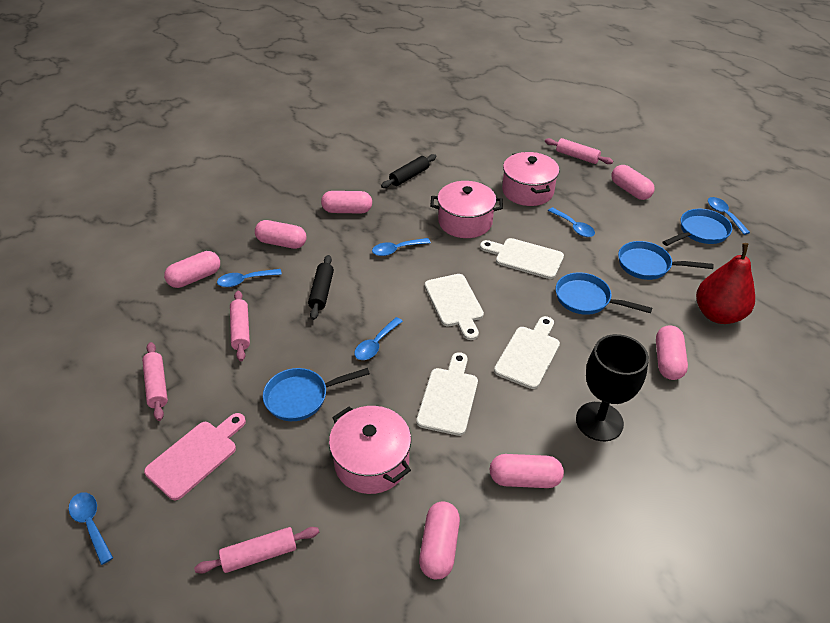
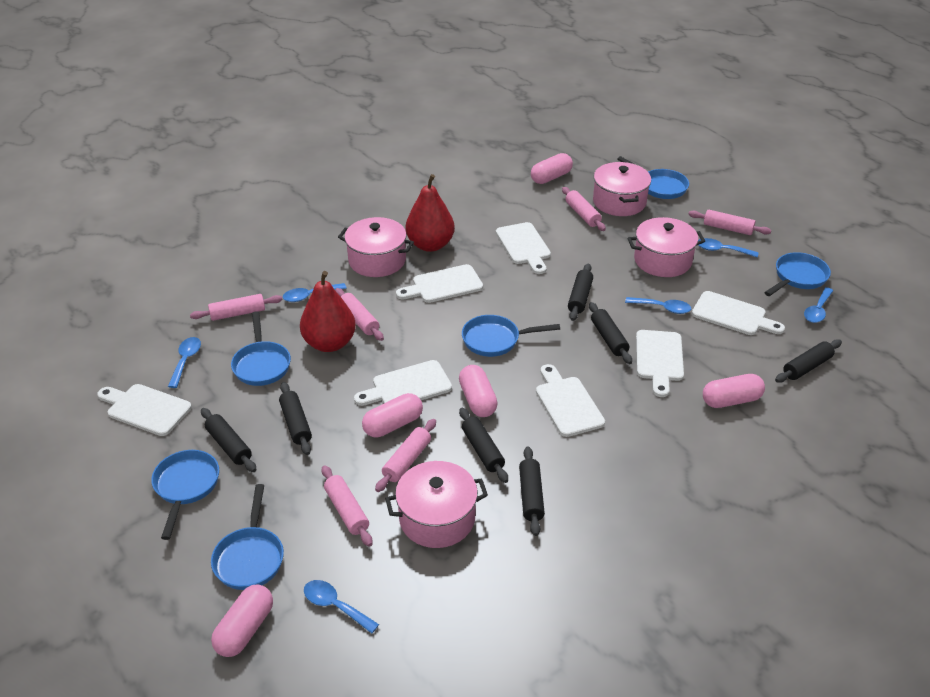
black goblet: [576,334,649,441] = 1 -> none = 0
black rolling pin: [308,255,334,320] [381,154,437,188] = 2 -> [201,408,256,472] [279,382,312,455] [459,408,508,483] [519,447,545,536] [568,264,593,321] [589,302,632,364] [775,339,842,383] = 7
blue pan: [263,368,370,421] [556,272,652,315] [618,241,714,280] [663,209,733,246] = 4 -> [151,450,219,540] [211,484,284,590] [231,311,291,386] [462,315,560,357] [617,156,689,199] [764,252,831,296] = 6
pink capsule: [164,251,220,288] [255,220,307,249] [321,191,372,214] [419,501,460,579] [490,454,564,488] [611,165,655,200] [656,326,688,380] = 7 -> [211,585,273,657] [362,393,423,437] [459,365,498,417] [531,153,573,184] [703,374,765,408] = 5
pink cutting board: [144,413,246,500] = 1 -> none = 0
pink pot: [329,406,411,494] [431,181,503,238] [502,152,559,206] = 3 -> [338,217,414,277] [385,461,488,548] [593,162,651,216] [628,217,705,277] = 4
pink rolling pin: [142,342,168,421] [194,527,319,574] [230,291,250,361] [545,138,613,164] = 4 -> [190,294,283,321] [321,465,372,546] [335,288,384,341] [375,419,436,492] [562,187,606,231] [688,210,771,235] = 6
red pear: [696,243,755,324] = 1 -> [300,271,356,352] [405,174,455,252] = 2
white cutting board: [416,352,478,436] [425,274,484,340] [480,238,564,279] [494,316,560,389] = 4 -> [97,384,192,436] [354,360,452,406] [396,264,483,303] [496,222,551,274] [536,364,605,437] [636,330,684,397] [692,291,785,335] = 7

